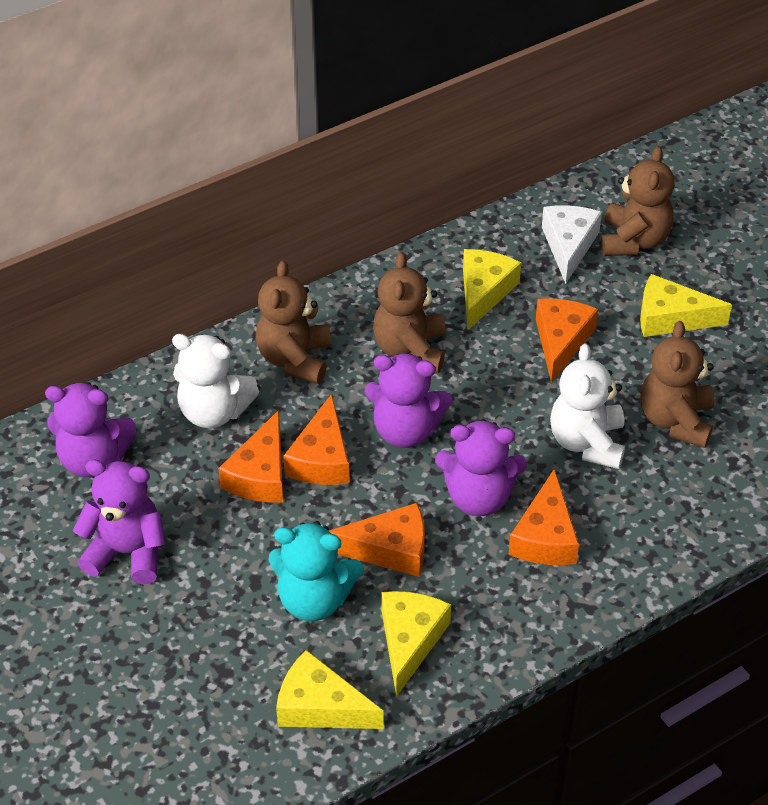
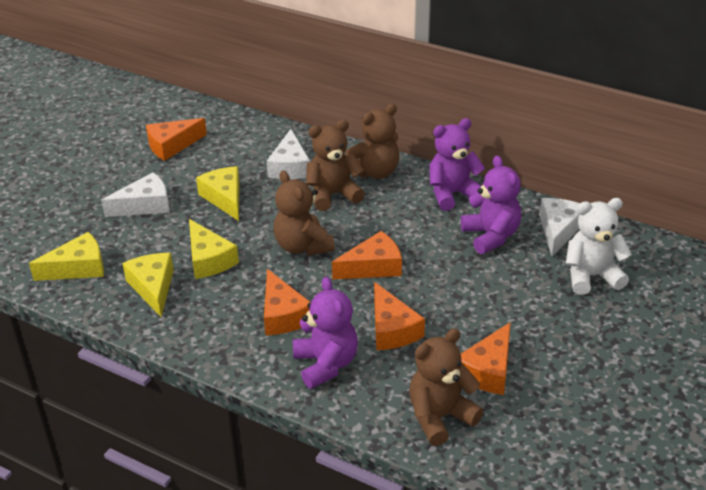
purple teddy bear: [45,382,137,477] [73,460,166,584] [364,354,452,448] [435,420,527,516] = 4 -> [293,277,358,389] [429,118,485,211] [461,156,521,254] = 3
turquoise teddy bear: [269,521,363,621] = 1 -> none = 0
white cheese: [542,205,602,284] = 1 -> [101,172,170,217] [267,129,310,179] [539,198,580,256] = 3
white teddy bear: [172,334,259,428] [550,343,625,469] = 2 -> [566,198,632,295] = 1

